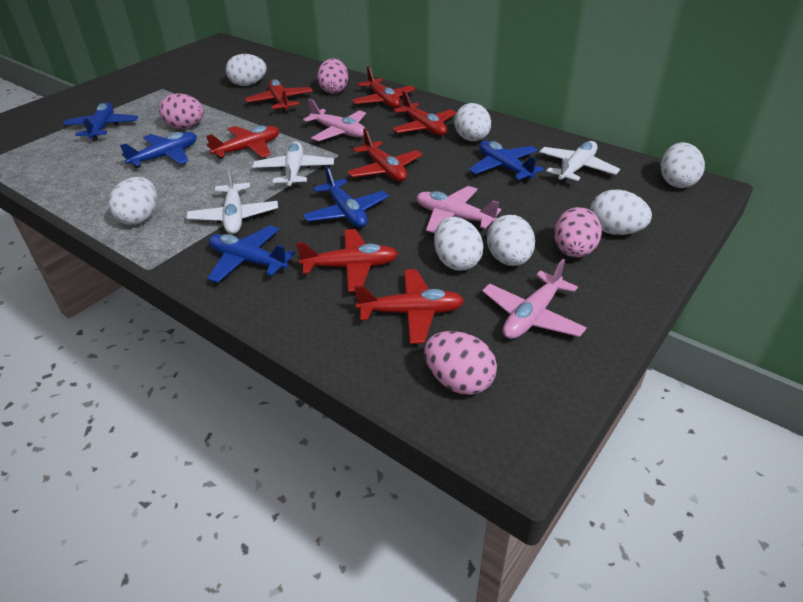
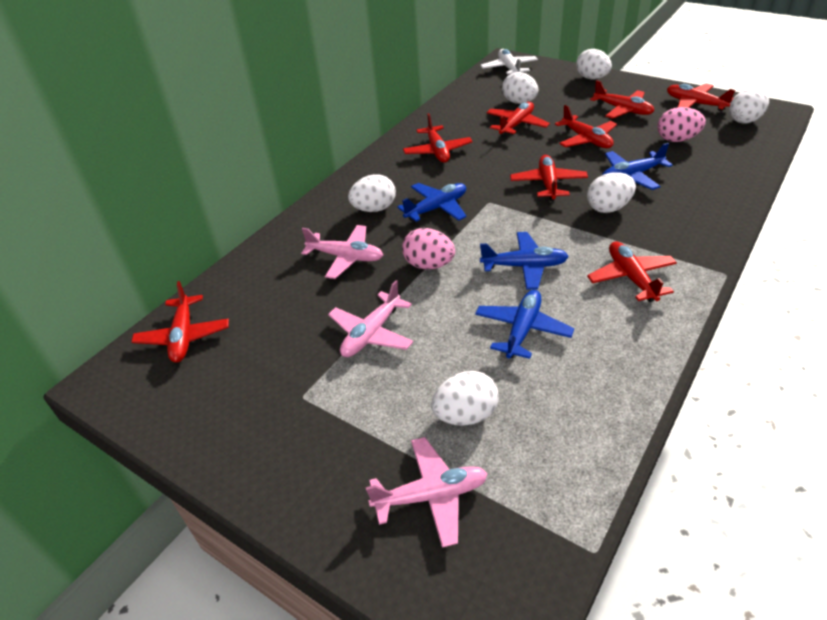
blue plane: [63,102,138,141] [120,132,197,168] [207,225,295,283] [303,166,389,228] [469,141,544,182] = 5 -> [397,183,467,222] [475,290,574,359] [480,232,569,290] [602,143,673,190] = 4
pink egg: [159,93,204,129] [317,58,348,94] [424,331,497,395] [554,207,602,258] = 4 -> [402,228,455,269] [657,107,706,142] = 2
red plane: [206,125,279,159] [245,79,313,113] [296,229,398,292] [347,128,422,181] [352,66,416,108] [354,269,464,344] [392,91,457,136] = 7 -> [131,281,229,363] [403,113,472,163] [486,102,550,137] [510,155,588,201] [555,105,617,148] [587,241,677,302] [590,80,654,119] [667,83,735,111] = 8
white egg: [108,177,157,225] [226,54,267,86] [434,217,484,271] [454,103,491,141] [487,215,535,266] [590,190,652,235] [661,142,705,188] = 7 -> [348,174,396,212] [431,371,499,426] [502,72,538,104] [576,49,612,79] [587,172,636,213] [729,87,769,124] = 6
white plane: [186,167,278,234] [252,141,334,188] [539,141,620,183] = 3 -> [480,49,538,74] = 1

